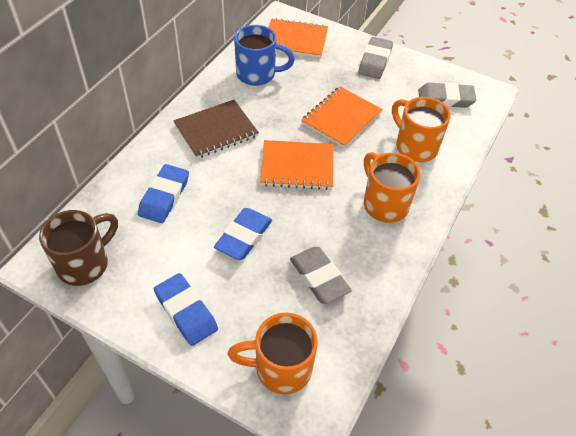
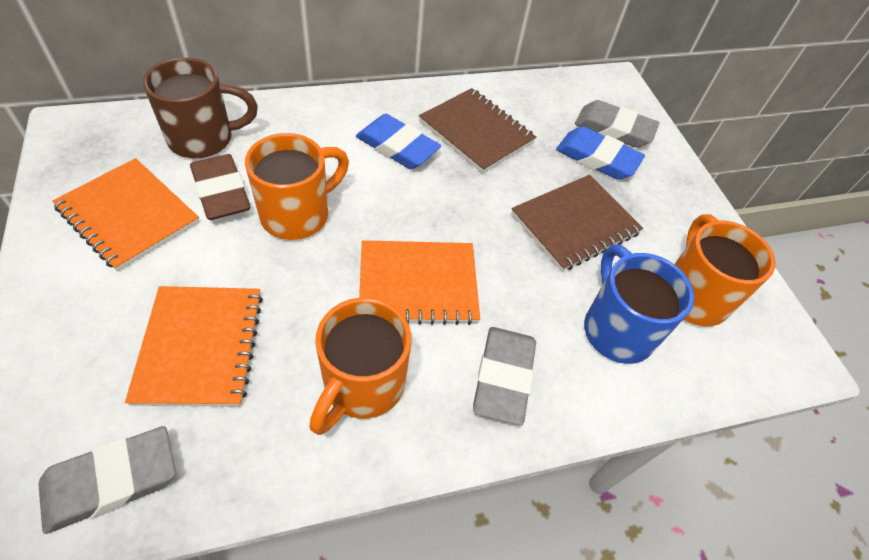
blue eraser: [138,164,189,223] [154,273,218,346] [214,208,272,260] = 3 -> [356,114,441,169] [556,126,645,180] = 2
brown eraser: none = 0 -> [190,154,251,220] = 1
brown notebook: [174,100,259,159] = 1 -> [419,88,536,173] [511,175,643,271] = 2

